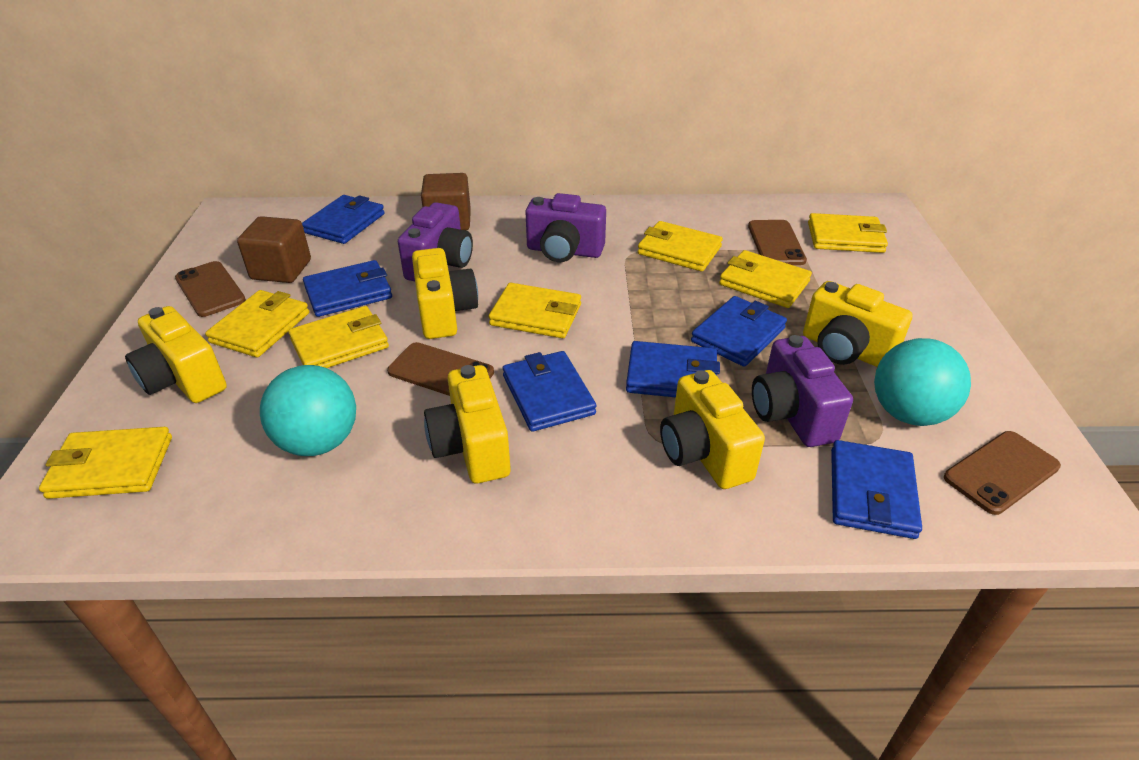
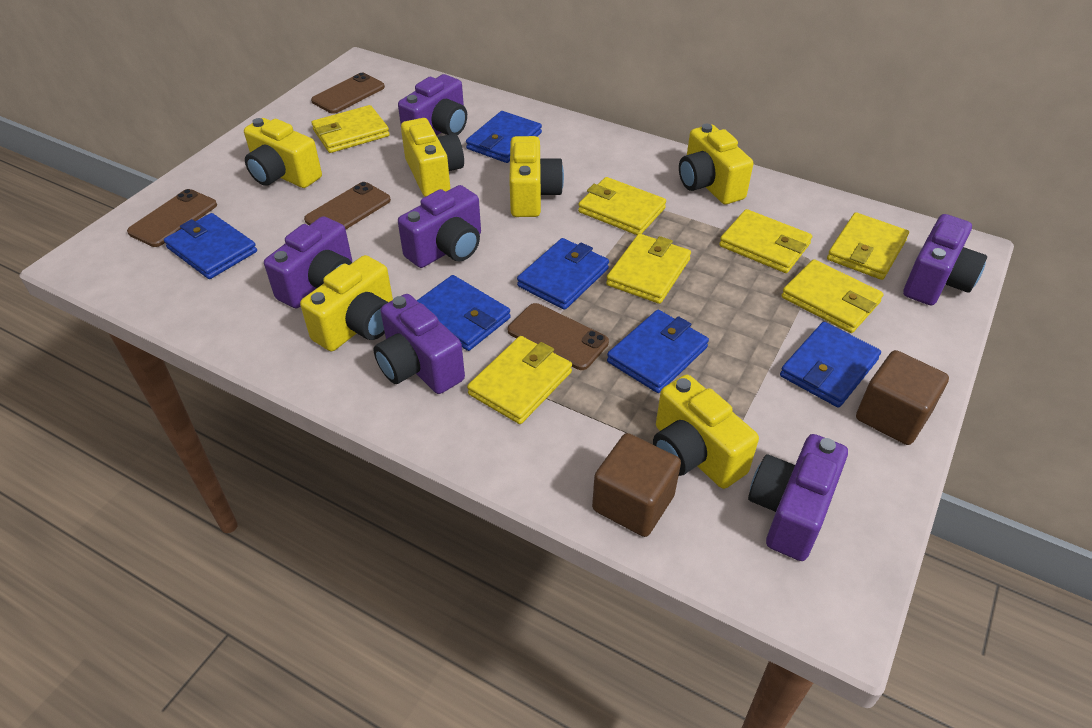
purple camera: [398,202,473,281] [525,193,606,262] [752,335,853,447] = 3 -> [264,216,352,308] [373,294,465,394] [398,74,467,136] [398,185,481,268] [748,434,848,561] [903,214,987,305] = 6
turquoise ball: [260,365,356,456] [874,338,971,426] = 2 -> none = 0
yellow camera: [125,306,227,403] [412,248,478,339] [424,365,511,484] [660,370,765,489] [803,281,913,367] = 5 -> [244,118,322,188] [300,255,393,351] [401,118,464,197] [509,136,564,217] [653,374,759,489] [679,124,753,205] = 6

